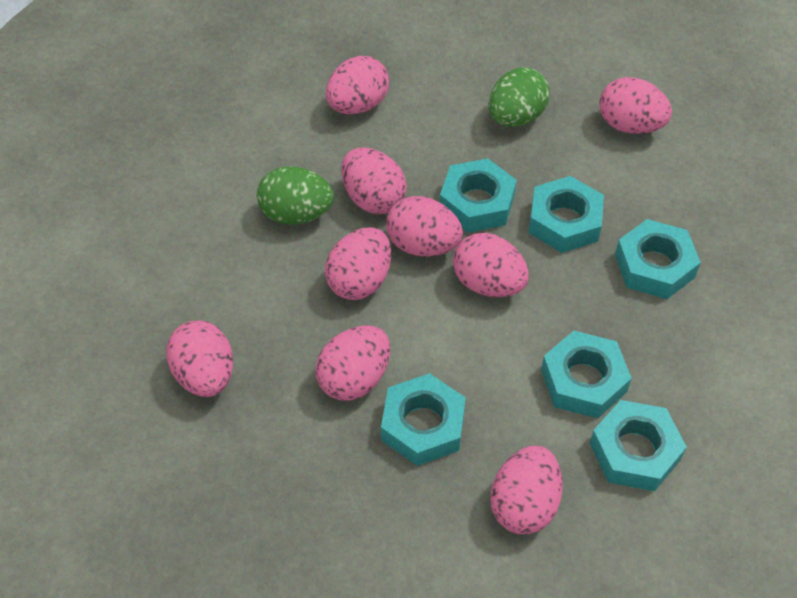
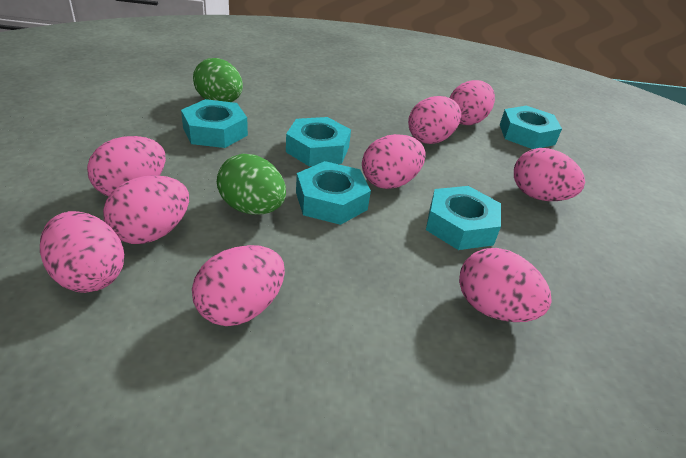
turquoise nut: [381,373,466,466] [440,158,517,233] [529,176,604,253] [541,331,632,418] [590,400,687,491] [615,219,701,299] = 6 -> [181,99,248,148] [286,117,351,166] [296,161,371,225] [426,186,501,250] [500,106,562,149] = 5

